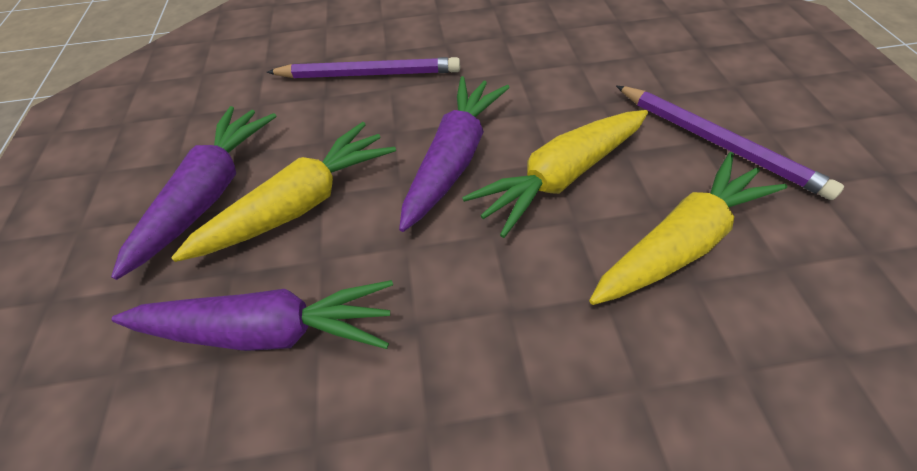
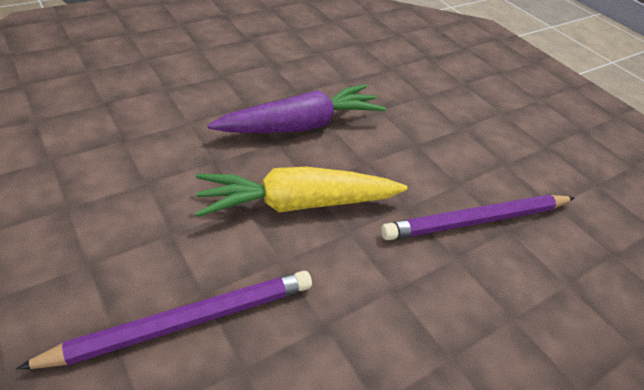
purple carrot: [111,106,276,280] [111,280,393,351] [399,76,510,232] = 3 -> [208,84,386,133] = 1
yellow carrot: [171,122,396,262] [462,110,648,238] [589,152,787,305] = 3 -> [196,167,408,217] = 1

